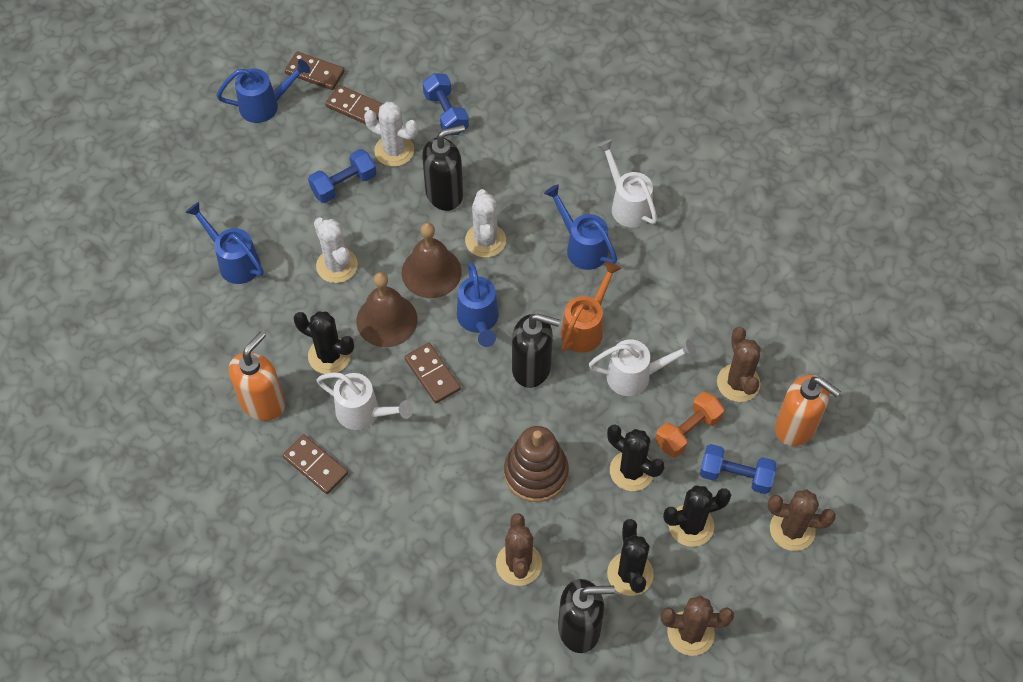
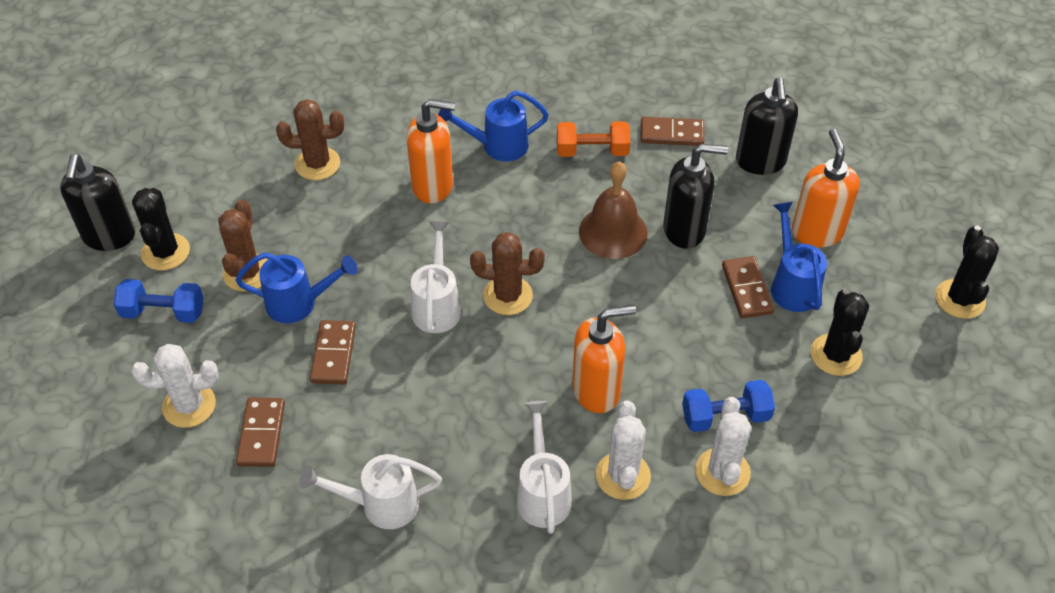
black cactus: [293,311,354,374] [607,424,665,491] [607,519,654,596] [663,485,731,547] = 4 -> [132,188,190,270] [811,289,869,376] [935,225,999,319] = 3
blue dumbbell: [308,149,376,203] [423,73,469,135] [700,444,777,494] = 3 -> [114,279,203,323] [682,380,775,432] = 2
blue watering can: [185,202,264,284] [216,59,310,123] [457,262,499,347] [544,184,617,270] = 4 -> [235,252,358,323] [438,90,549,162] [771,202,827,312] = 3
brown bell: [356,272,417,347] [402,223,462,298] = 2 -> [579,162,648,259] = 1
brown cactus: [496,513,542,586] [661,595,734,656] [717,327,761,402] [768,489,836,551] = 4 -> [218,200,268,292] [276,99,344,180] [470,232,545,315] = 3
brown stacking toy: [504,426,569,502] = 1 -> none = 0
orange soap dispenser: [229,331,285,421] [775,375,841,446] = 2 -> [406,99,455,204] [572,305,636,413] [792,129,860,248] = 3
orange watering can: [561,261,621,352] = 1 -> none = 0

